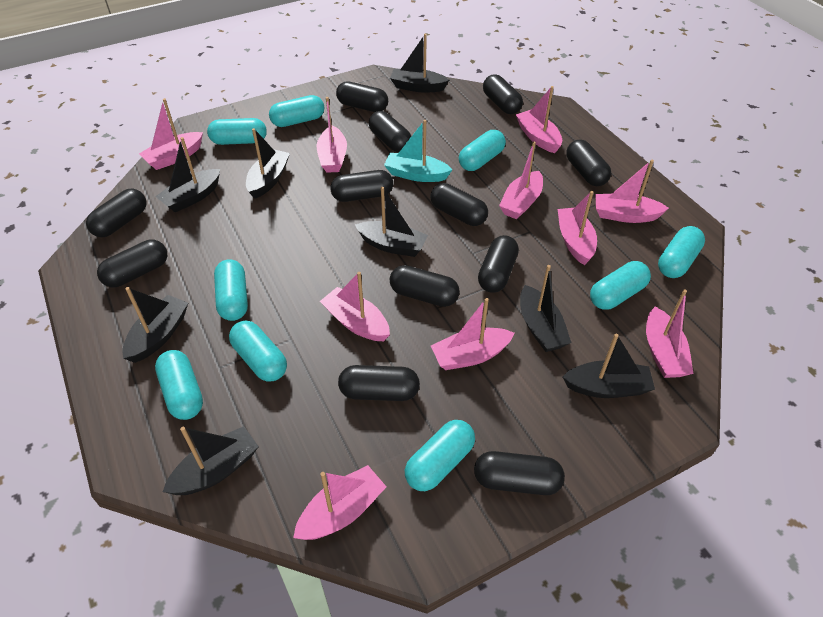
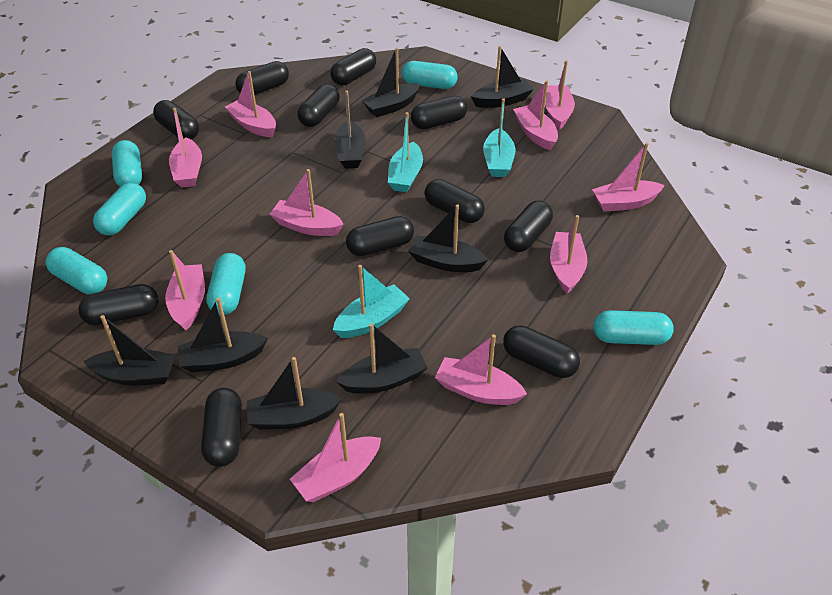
black capsule: [86,189,146,237] [97,239,167,288] [330,170,393,202] [336,81,388,112] [338,365,420,401] [369,111,411,152] [390,265,460,307] [430,183,488,226] [474,451,565,495] [478,235,519,293] [483,74,523,114] [566,140,611,186] = 12 -> [78,284,158,326] [153,100,199,139] [201,388,242,467] [235,61,289,95] [298,84,340,127] [330,48,376,85] [346,216,414,256] [411,96,467,129] [425,179,485,223] [503,325,580,378] [504,201,553,252] = 11
turquoise boat: [384,120,452,182] = 1 -> [333,265,410,338] [388,112,423,192] [483,98,516,177] = 3
turquoise capsule: [155,350,203,420] [207,118,267,145] [214,259,248,321] [229,321,287,382] [269,95,324,127] [405,420,475,491] [459,130,506,171] [590,261,651,310] [658,226,705,278] = 9 -> [46,247,107,295] [93,183,146,236] [112,140,142,187] [206,253,245,315] [402,61,458,89] [593,310,674,345] = 6

